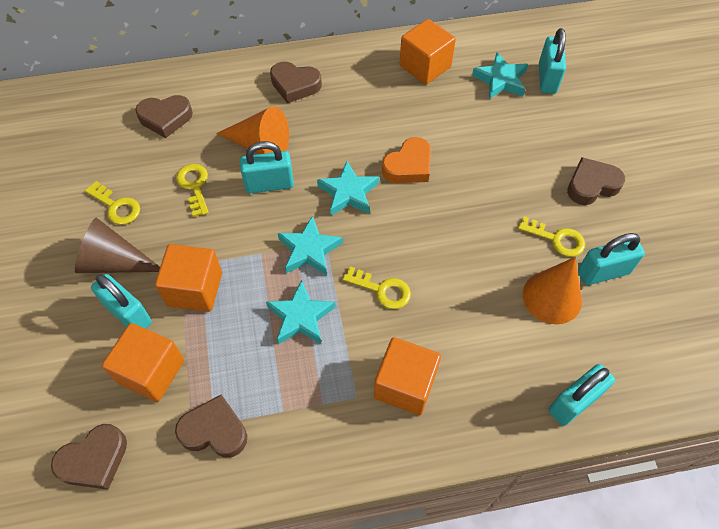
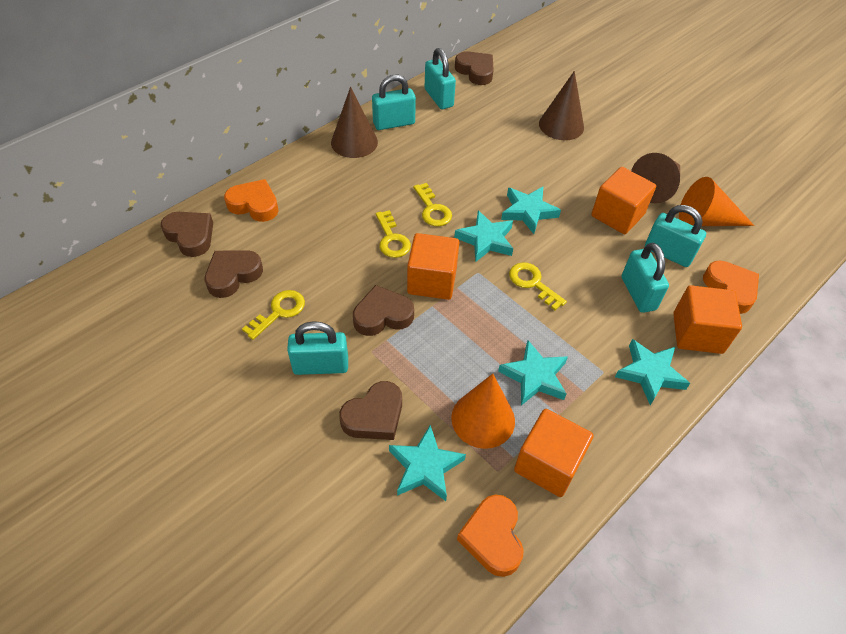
brown cone: [75,218,160,273] = 1 -> [331,87,378,158] [539,71,584,140] [631,153,680,204] = 3
orange heart: [382,137,431,183] = 1 -> [224,179,279,222] [457,495,524,577] [703,261,759,314] = 3
turquoise star: [266,280,336,345] [278,216,343,276] [317,161,379,216] [472,52,528,99] = 4 -> [389,425,466,501] [454,210,513,262] [498,340,568,405] [501,187,561,234] [615,339,690,405] = 5

